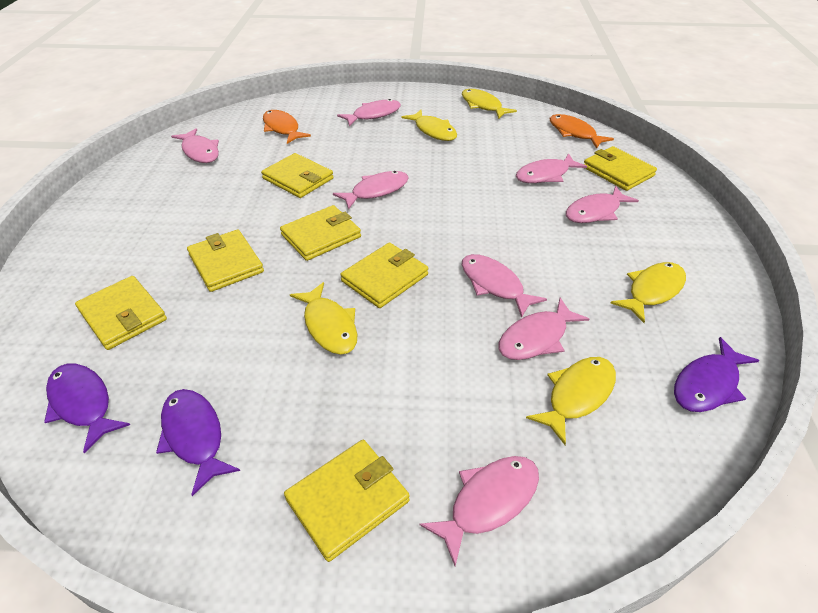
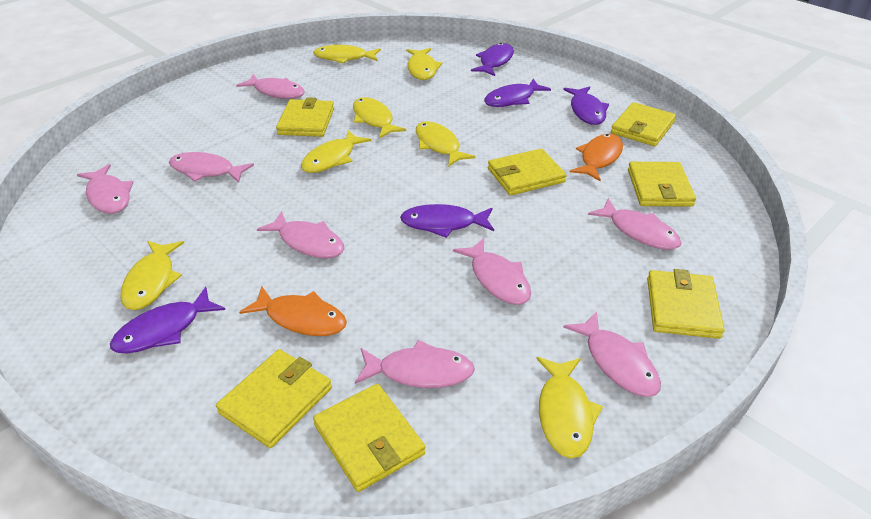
purple fish: [44,364,130,454] [156,389,240,496] [674,337,760,412] = 3 -> [110,287,225,354] [400,204,494,238] [471,43,514,76] [484,79,551,107] [564,87,609,125] = 5
yellow fish: [290,282,357,355] [401,110,457,141] [462,89,517,119] [526,357,616,445] [611,262,686,323] = 5 -> [120,241,184,310] [301,130,371,173] [313,45,381,64] [353,97,406,139] [406,48,443,80] [416,121,476,167] [536,357,603,459] = 7

